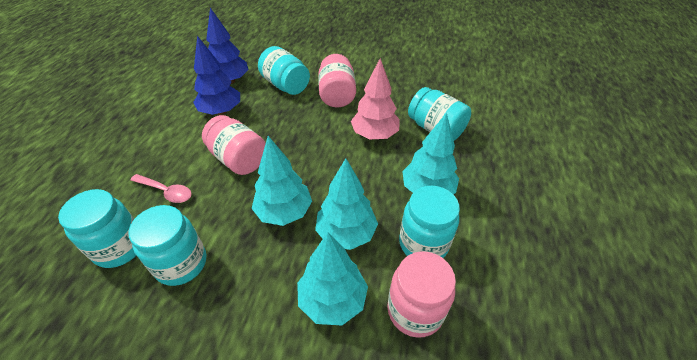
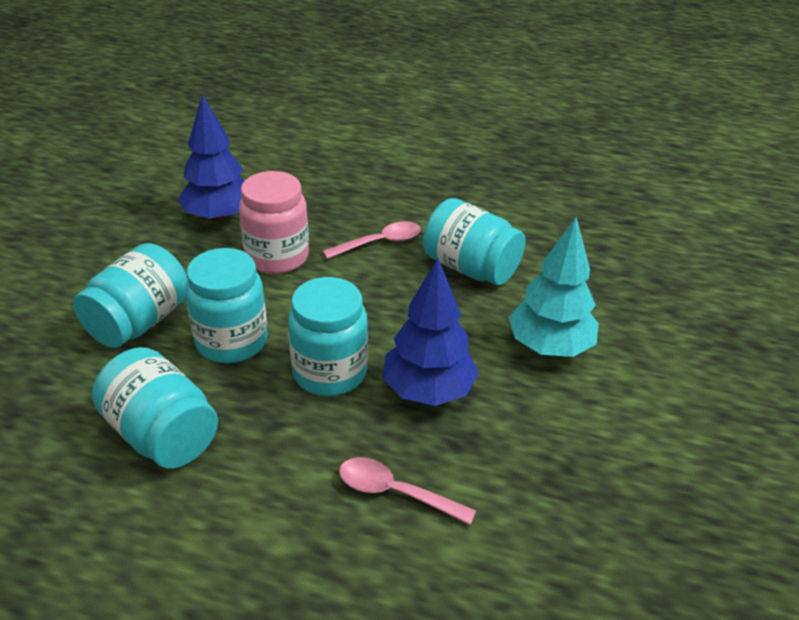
pink jar: [202,115,266,175] [318,54,356,108] [387,251,456,338] = 3 -> [239,171,309,274] = 1
pink spoon: [130,174,192,203] = 1 -> [322,221,421,259] [339,457,476,525] = 2
pink tree: [351,58,400,140] = 1 -> none = 0
turquoise tree: [251,136,312,226] [297,232,368,325] [315,158,378,250] [402,112,459,194] = 4 -> [509,217,599,357] = 1

